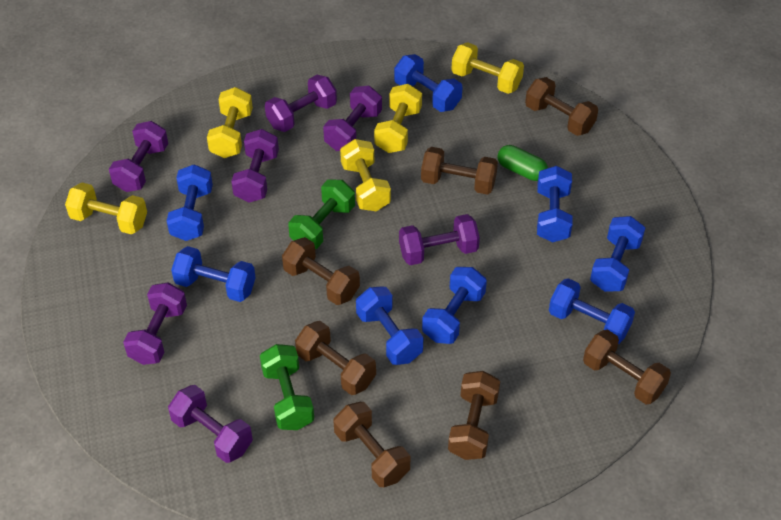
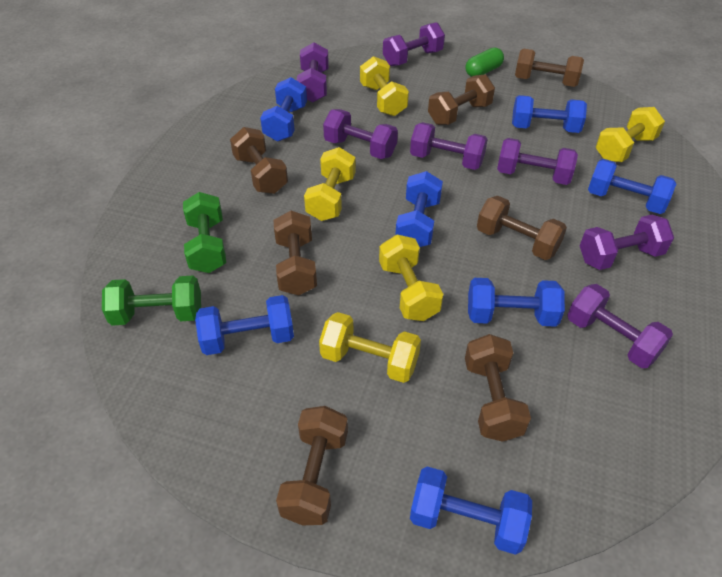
blue dumbbell: [167,164,213,241] [171,246,256,302] [356,286,424,365] [394,54,462,112] [422,267,487,344] [537,166,573,242] [549,278,635,344] [590,216,645,292] = 8 -> [195,295,294,355] [260,77,307,141] [396,171,443,247] [410,466,532,555] [468,278,565,327] [512,95,587,133] [588,159,676,214] = 7

